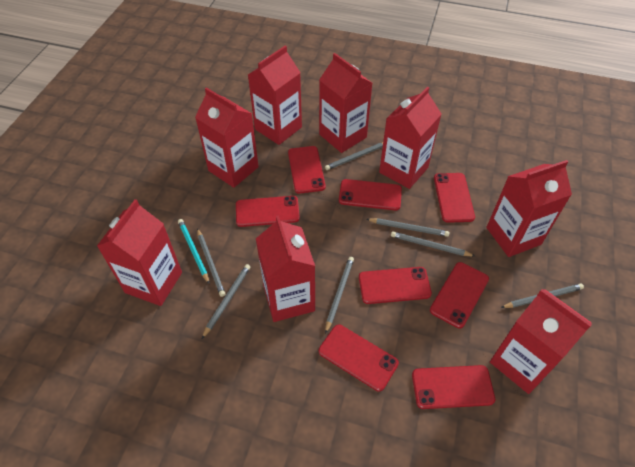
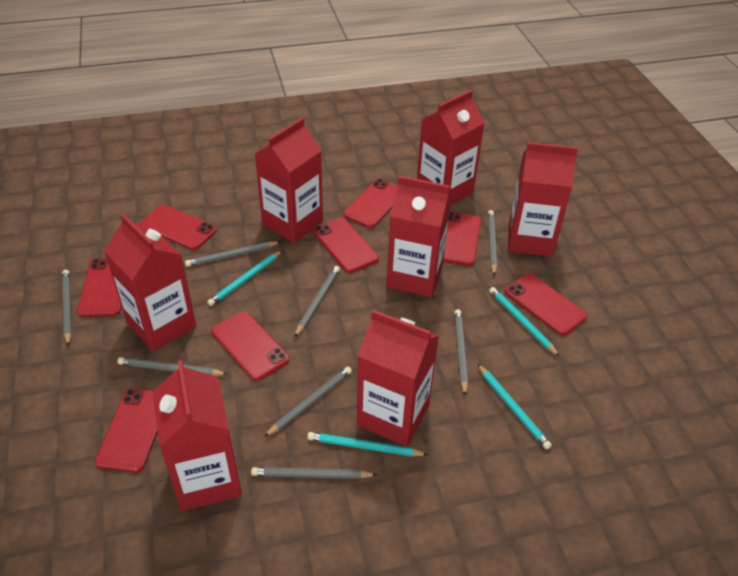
grey pencil: [197,228,226,297] [202,264,250,339] [325,142,383,170] [325,257,354,334] [367,218,449,237] [391,231,475,256] [501,283,584,308] = 7 -> [62,270,72,346] [118,357,227,376] [185,241,280,267] [251,467,377,479] [264,367,352,437] [295,266,340,337] [454,309,468,396] [488,210,497,276] = 8
red carton: [97,199,182,306] [195,87,259,188] [248,46,302,145] [256,215,315,322] [319,53,372,153] [379,86,442,189] [486,160,572,257] [490,289,592,394] = 8 -> [104,214,196,351] [153,360,242,511] [255,118,323,243] [357,310,439,447] [386,176,452,297] [417,90,484,205] [508,142,578,257] = 7
turquoise pencil: [178,219,209,284] = 1 -> [207,250,283,306] [307,432,428,457] [478,364,552,449] [489,287,560,357] = 4

